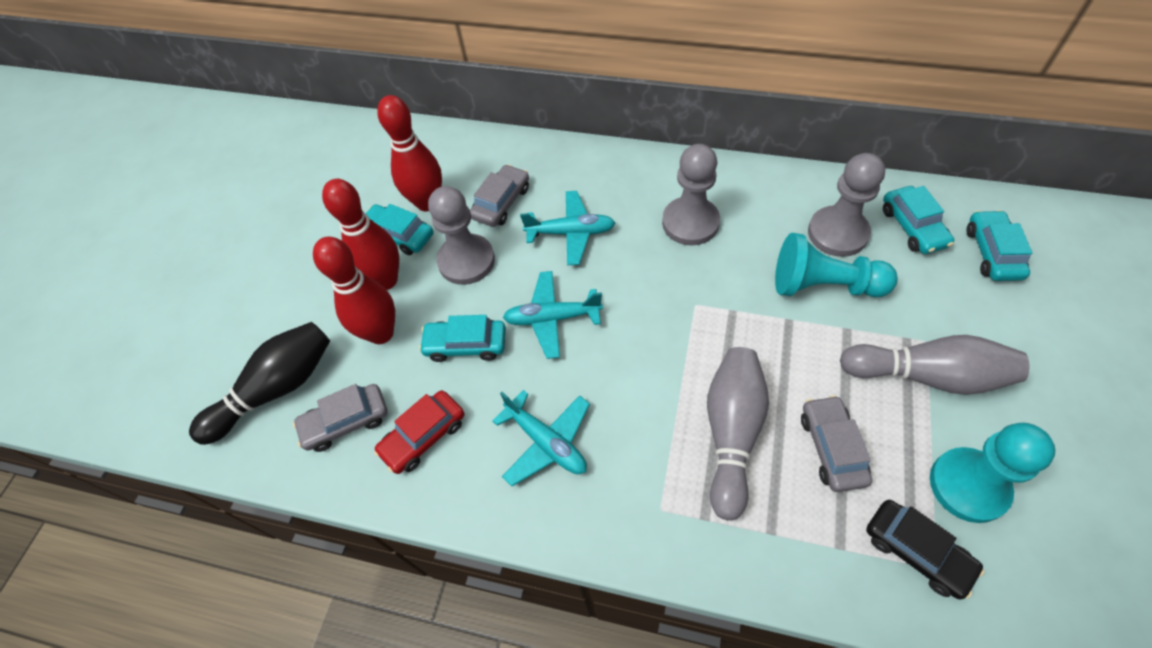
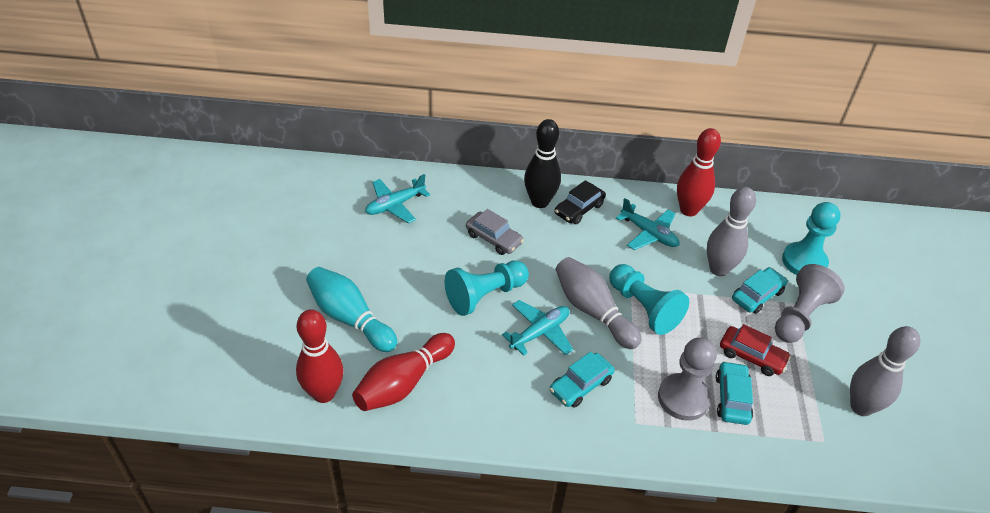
grey bowling pin: [707,347,769,521] [840,335,1029,395] = 2 -> [555,257,641,349] [707,187,756,276] [850,326,920,416] = 3
grey car: [293,384,388,452] [470,164,529,227] [801,395,872,492] = 3 -> [466,209,524,255] = 1
grey pawn: [428,186,495,285] [662,144,720,246] [808,153,885,257] = 3 -> [658,338,717,421] [775,264,845,343] = 2
turquoise bowling pin: none = 0 -> [306,267,397,352] = 1
turquoise car: [366,204,433,255] [419,315,506,362] [883,186,954,254] [966,210,1032,281] = 4 -> [550,352,615,408] [716,361,753,425] [732,267,788,314] = 3
turquoise pawn: [775,233,898,297] [930,423,1055,523] = 2 -> [445,260,529,316] [609,264,689,335] [782,202,841,275] = 3

